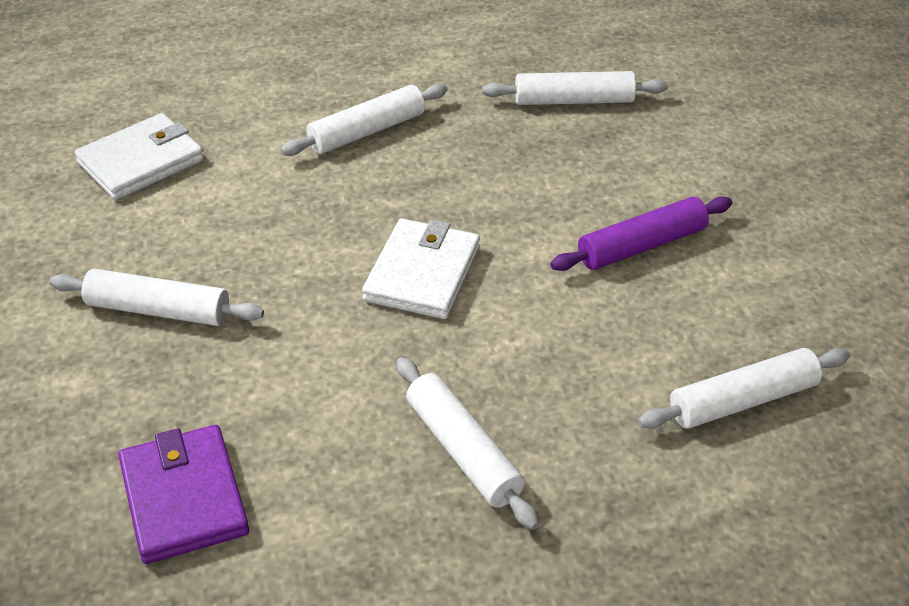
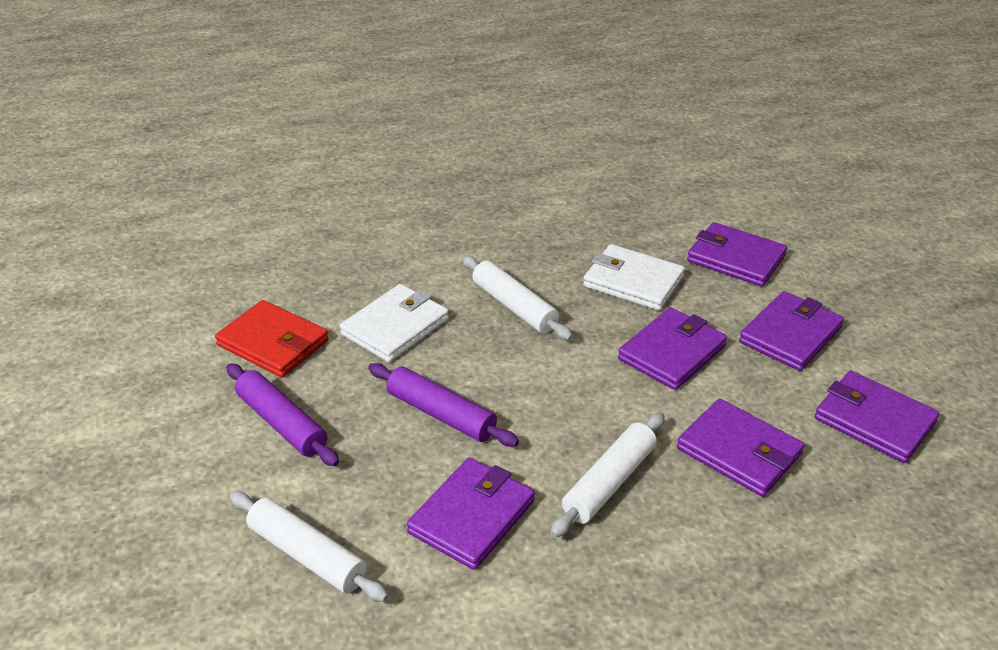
purple rolling pin: [550,196,732,271] = 1 -> [226,363,339,466] [368,363,519,447] = 2
purple wallet: [118,425,249,564] = 1 -> [407,458,535,570] [618,307,727,390] [677,398,804,497] [687,222,787,287] [739,291,844,371] [814,371,939,463] = 6
red wallet: none = 0 -> [215,300,329,377] = 1
white rolling pin: [50,269,264,326] [280,84,448,156] [396,357,539,530] [482,71,668,105] [638,348,850,429] = 5 -> [230,491,389,602] [462,256,573,340] [550,412,665,538] = 3

